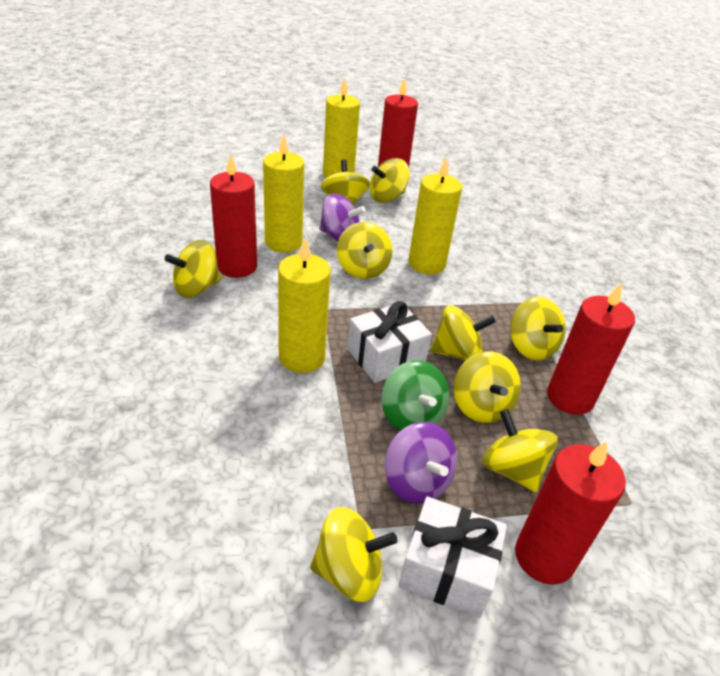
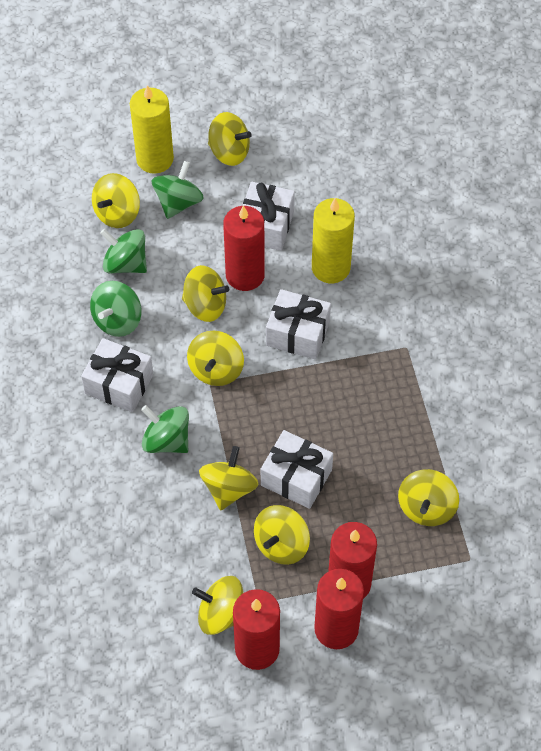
green spinning top: [382,360,450,431] = 1 -> [90,281,142,337] [100,229,147,273] [141,405,189,453] [152,161,204,219] = 4
purple spinning top: [319,193,365,241] [385,422,457,504] = 2 -> none = 0
white gift: [347,301,432,383] [399,497,507,618] = 2 -> [81,338,154,412] [243,182,295,251] [261,430,333,509] [266,289,331,360] = 4
yellow candle: [263,135,304,253] [278,238,331,373] [323,78,360,178] [408,157,462,275] = 4 -> [130,85,174,174] [312,198,355,283] = 2
yellow spinning top: [165,240,221,298] [310,507,397,602] [321,160,370,205] [337,222,393,279] [370,158,410,203] [431,305,496,361] [454,351,521,423] [482,409,558,492] [510,296,566,360] = 9 -> [92,173,140,228] [182,265,229,322] [187,330,244,386] [192,576,243,635] [199,446,259,510] [208,112,252,166] [254,505,310,565] [398,469,459,526] = 8

